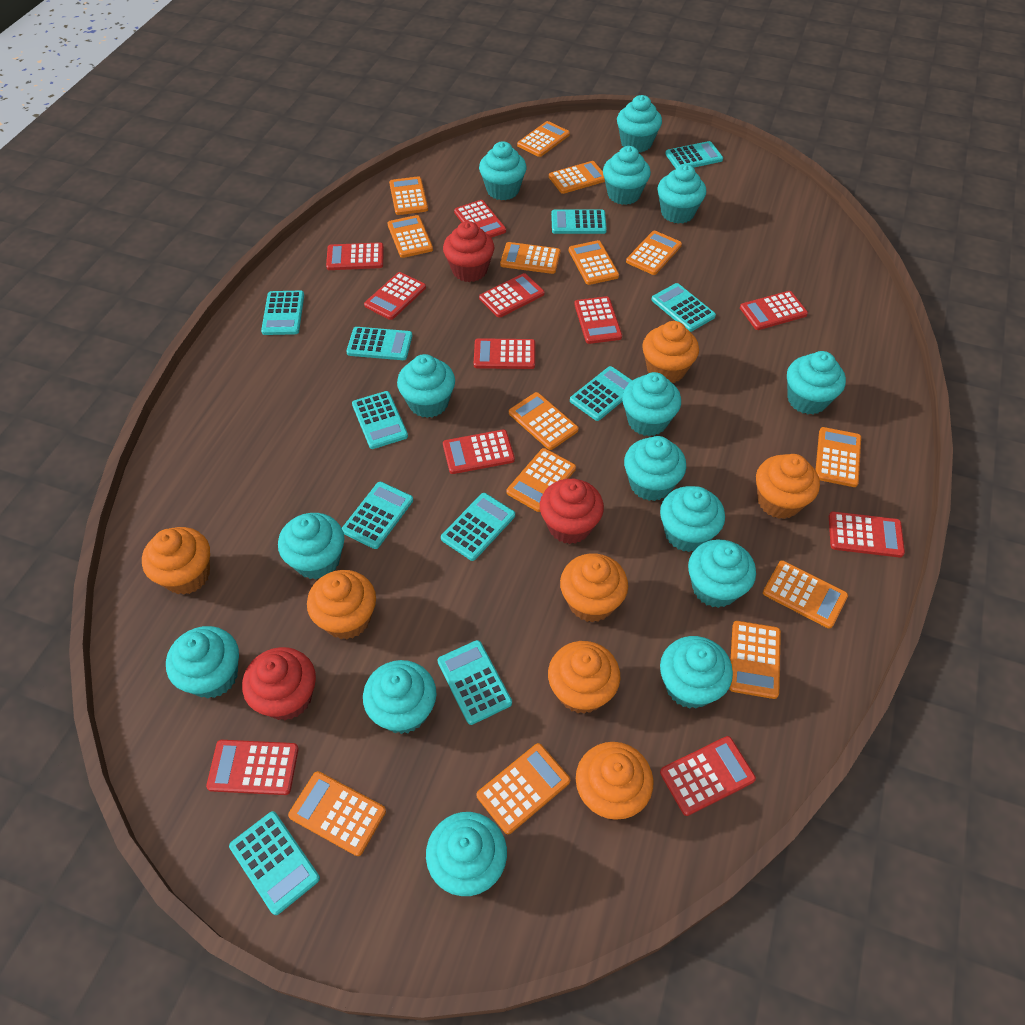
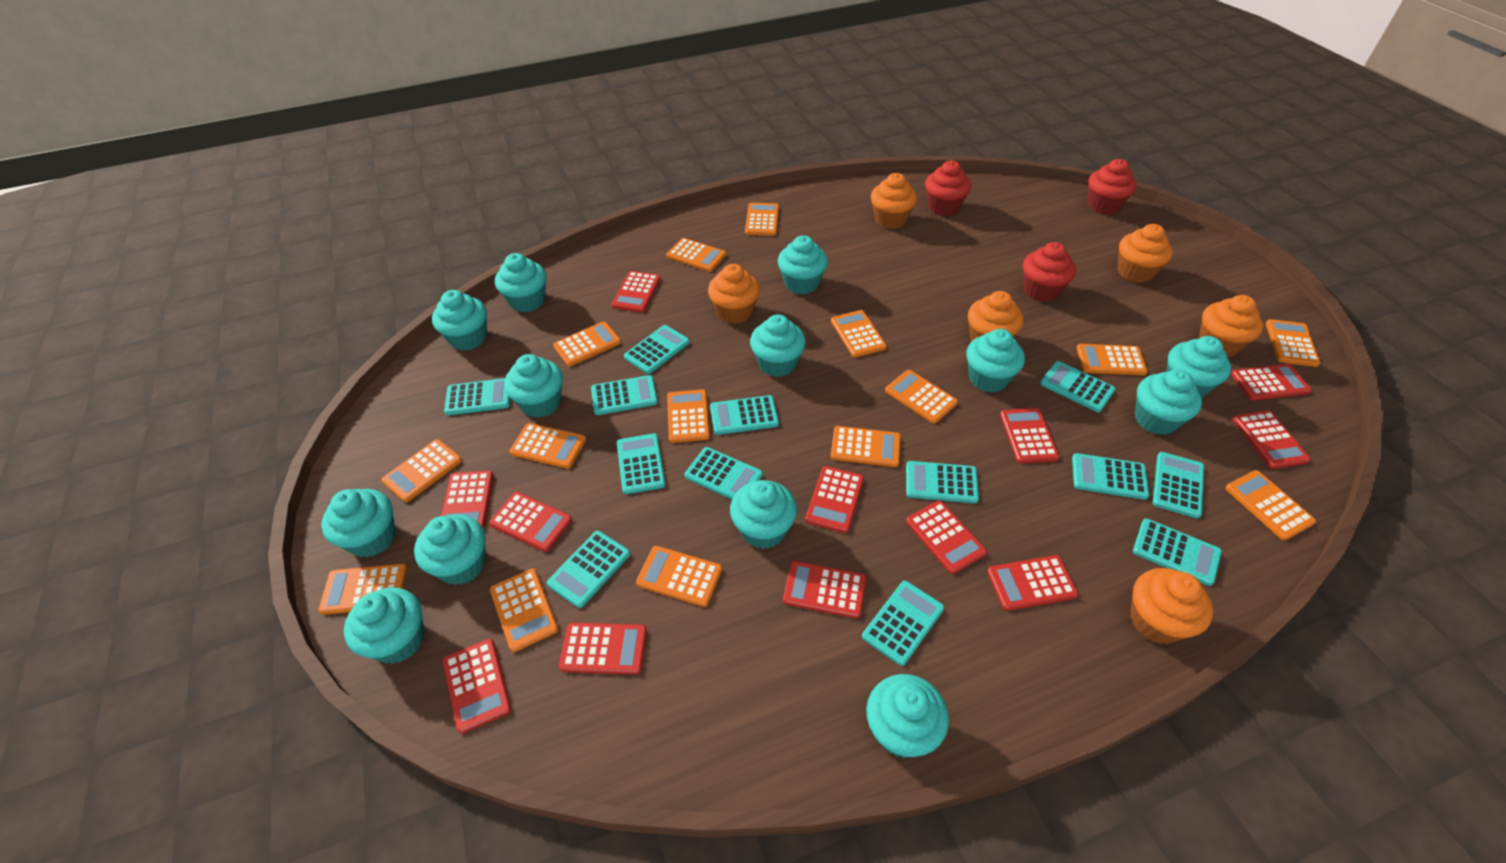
orange calculator: [288,771,386,856] [387,215,433,258] [389,176,428,215] [476,743,570,834] [500,242,561,274] [506,448,576,512] [509,392,579,450] [517,121,570,157] [549,161,605,194] [569,240,619,285] [626,231,682,275] [729,621,781,699] [763,560,848,629] [815,427,861,487] = 14 -> [318,564,408,615] [381,439,462,502] [490,568,559,652] [509,423,586,469] [553,321,621,366] [636,546,722,607] [666,238,726,272] [667,389,710,443] [745,203,779,236] [831,310,887,358] [831,426,901,467] [885,370,958,424] [1076,344,1148,375] [1225,470,1316,540] [1266,319,1321,367] = 15
orange cupcake: [142,527,210,595] [307,570,376,639] [548,641,620,714] [560,553,628,623] [576,742,654,820] [642,321,699,383] [756,454,820,519] = 7 -> [708,264,760,324] [871,173,917,229] [968,291,1024,342] [1118,224,1173,283] [1130,568,1213,644] [1199,295,1263,357] = 6
red calculator: [206,740,299,795] [326,242,384,270] [364,272,426,320] [443,429,515,474] [454,200,506,238] [474,338,535,369] [479,273,544,318] [574,296,622,344] [660,736,756,816] [740,291,808,330] [829,512,905,558] = 11 -> [441,470,494,529] [443,639,512,734] [489,492,572,552] [559,623,647,675] [611,271,661,313] [783,561,866,619] [805,466,864,533] [906,500,987,574] [987,555,1079,611] [1000,408,1060,464] [1231,364,1312,400] [1233,410,1311,469] = 12
turquoise calculator: [229,811,320,915] [261,291,304,335] [342,482,413,549] [346,327,412,360] [352,391,408,449] [437,640,512,725] [441,493,515,561] [551,209,607,234] [570,366,632,421] [651,283,716,332] [665,141,723,169] = 11 -> [444,378,510,416] [547,531,630,608] [591,375,658,415] [617,433,666,494] [624,325,690,374] [685,447,763,499] [710,395,779,435] [862,581,944,666] [906,461,979,503] [1040,361,1115,412] [1072,453,1149,500] [1133,518,1222,586] [1153,452,1204,518] = 13
turquoise cupcake: [166,626,239,698] [278,513,344,580] [363,660,436,734] [397,354,455,418] [426,812,507,896] [479,141,527,200] [603,146,651,205] [617,95,662,152] [622,372,681,436] [624,436,686,501] [657,164,706,224] [660,486,725,552] [660,636,733,709] [688,539,756,608] [787,351,846,414] = 15 -> [321,489,396,557] [344,587,424,664] [414,515,486,585] [432,290,487,351] [495,253,546,312] [504,354,563,418] [730,480,797,549] [750,314,806,377] [778,235,828,294] [866,674,949,758] [966,329,1025,393] [1135,369,1202,435] [1166,336,1231,398] = 13

